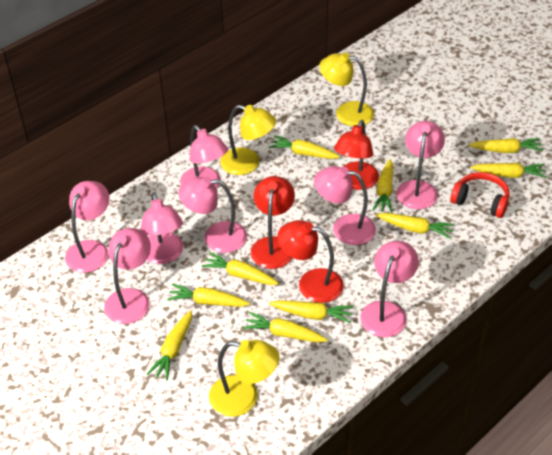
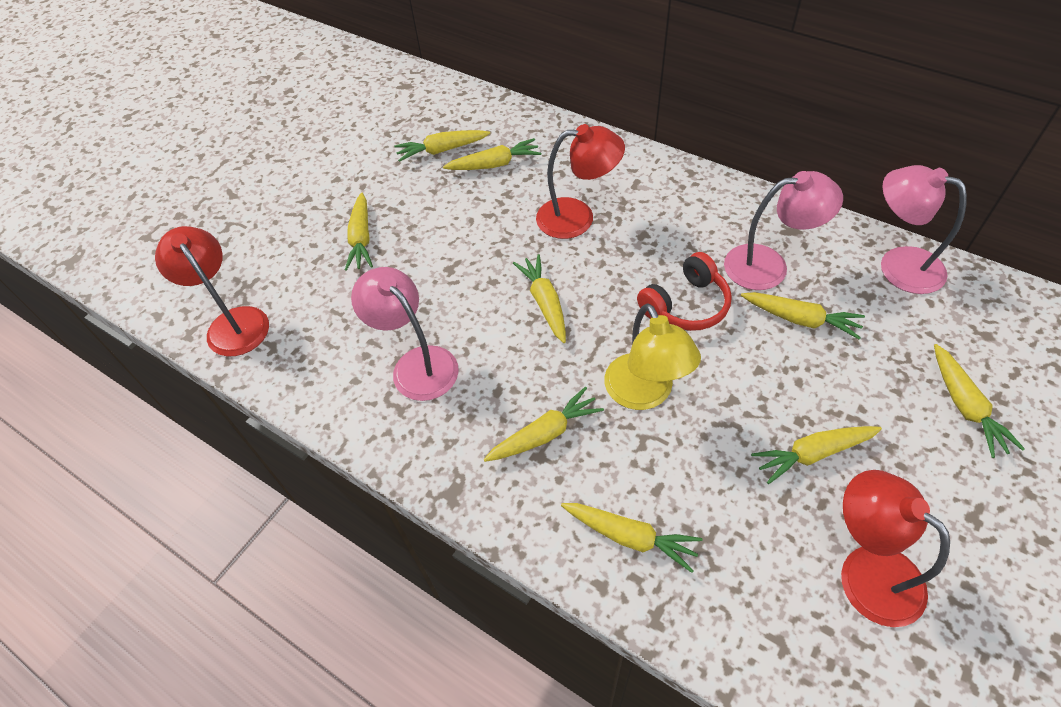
pink lamp: [65,181,109,273] [104,228,151,324] [141,192,184,264] [178,176,247,253] [180,125,228,188] [314,166,376,245] [360,241,419,337] [397,121,445,209] = 8 -> [351,267,459,401] [724,171,843,290] [881,165,967,294] = 3
yellow carrot: [147,311,192,380] [167,284,250,307] [201,252,279,285] [243,312,328,343] [269,136,340,159] [269,300,353,323] [373,159,393,213] [376,213,454,238] [469,138,543,153] [471,163,547,178] = 10 -> [345,193,373,271] [394,130,490,162] [443,138,541,170] [484,387,604,462] [513,254,566,343] [561,503,702,573] [741,292,865,340] [751,426,882,484] [934,344,1025,458] = 9
yellow lamp: [209,340,280,417] [220,105,276,175] [319,52,374,126] = 3 -> [604,303,701,410] = 1

